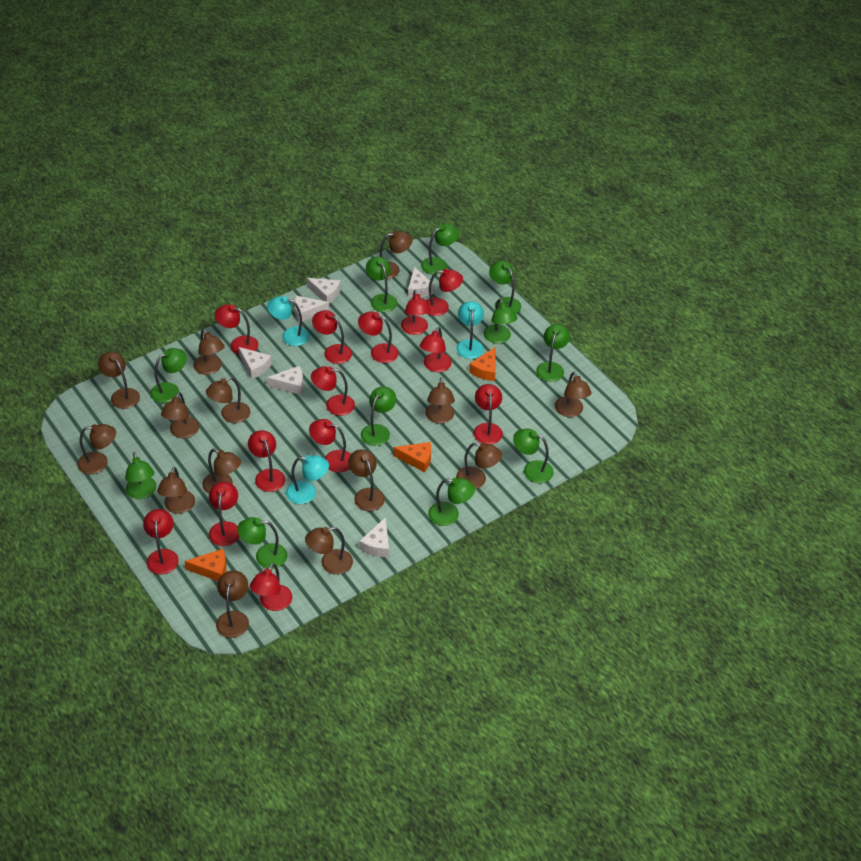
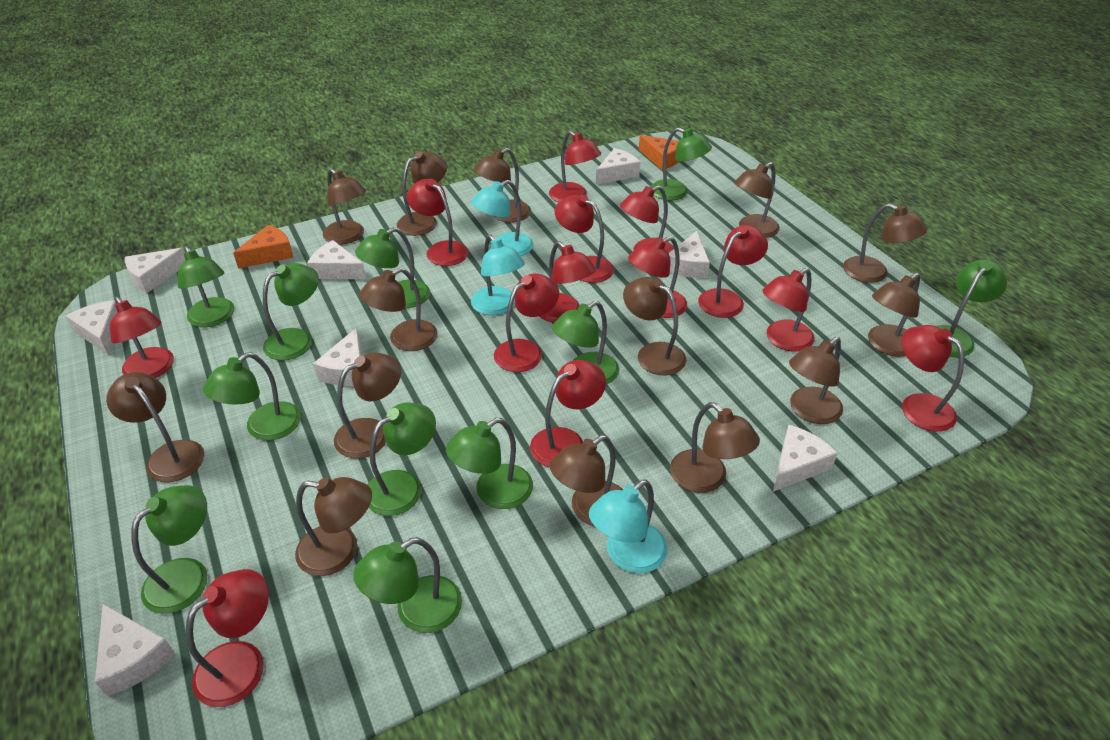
orange cheese: [185,549,226,581] [394,442,431,472] [469,348,496,381] = 3 -> [233,225,294,269] [639,135,679,170] = 2
white cheese: [238,347,272,379] [266,366,303,395] [294,296,329,323] [307,278,341,303] [359,517,389,557] [408,266,434,298] = 6 -> [66,300,117,355] [95,604,175,696] [125,248,185,293] [307,240,366,279] [313,328,362,386] [596,148,640,185] [668,231,710,278] [773,425,838,492] = 8

